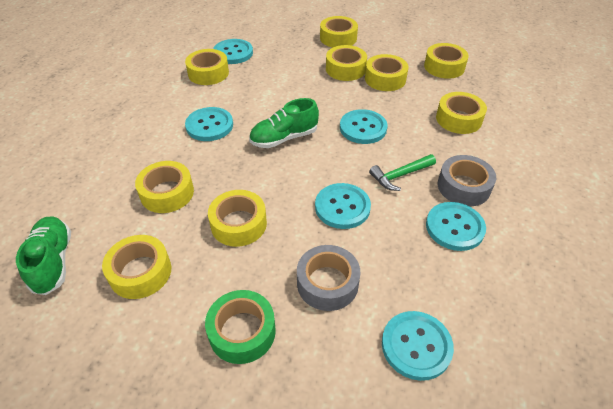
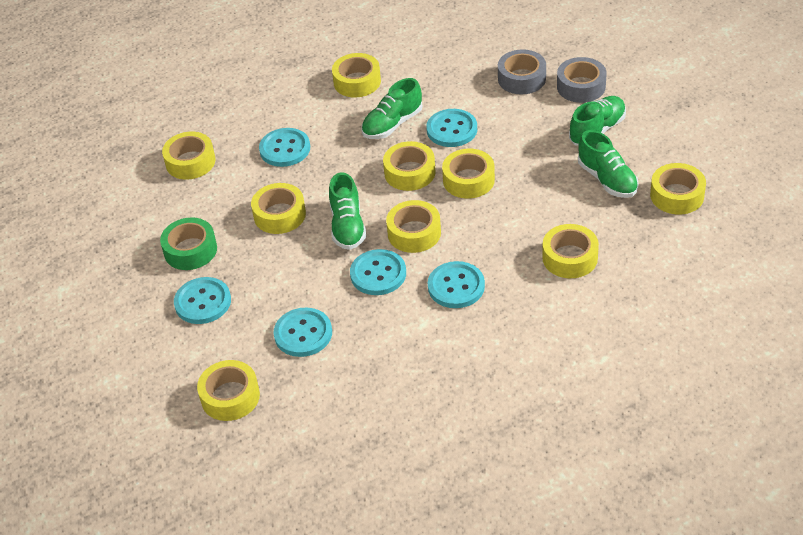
green hammer: [369,154,436,191] = 1 -> none = 0
green shoe: [16,217,71,295] [249,98,319,148] = 2 -> [329,173,366,250] [362,78,423,139] [569,96,626,146] [578,130,639,198] = 4

